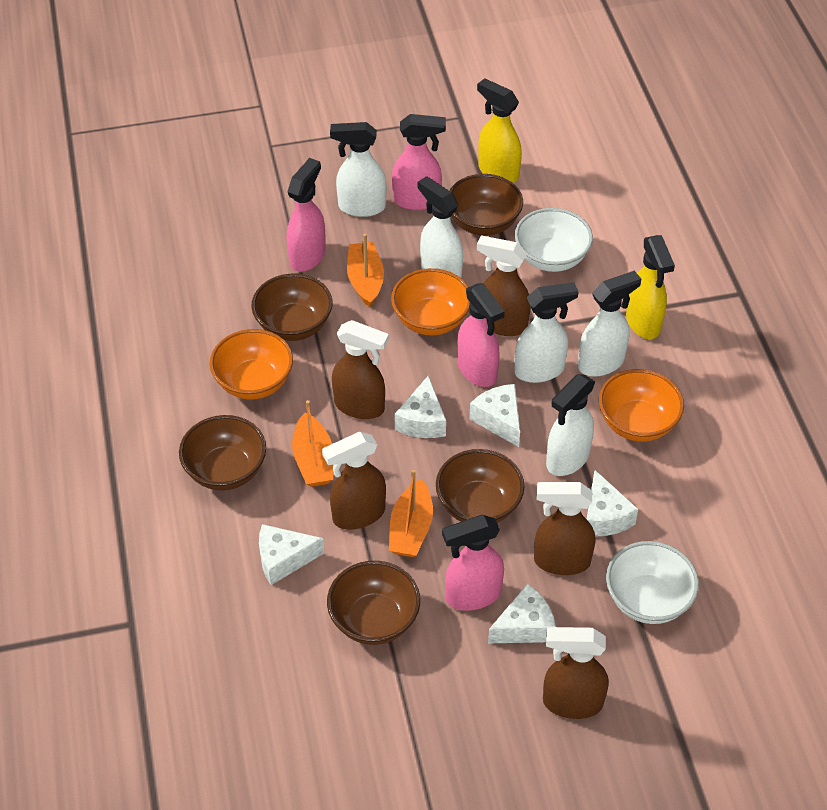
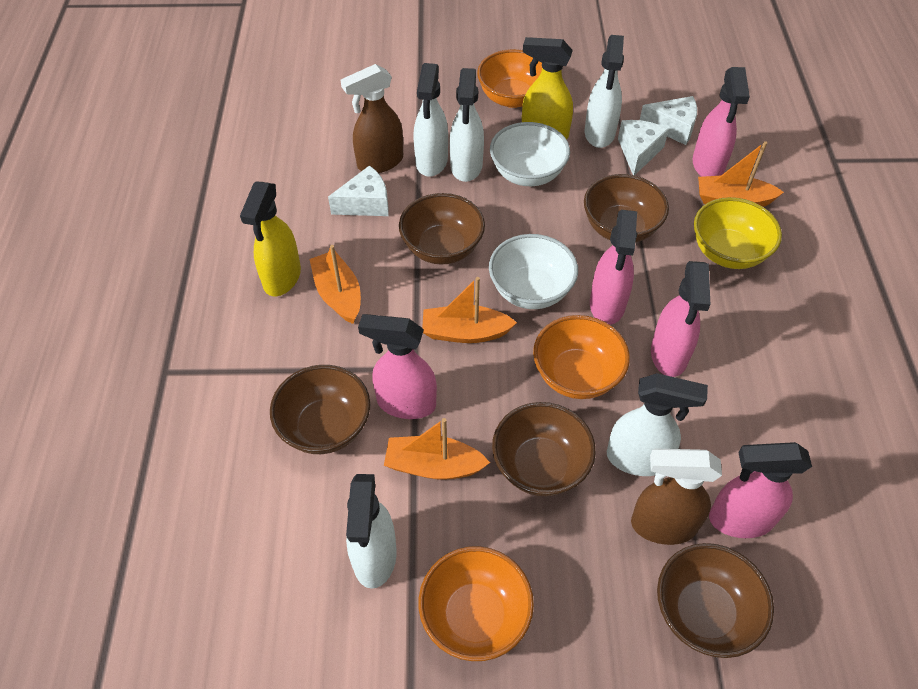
brown spray bottle: [322,432,386,530] [332,320,389,419] [477,235,531,336] [534,482,595,575] [543,627,609,719] = 5 -> [341,64,403,173] [631,449,722,545] = 2
orange boat: [292,400,333,487] [347,233,384,307] [389,470,433,557] = 3 -> [310,245,361,324] [384,418,490,480] [422,277,517,343] [698,141,784,207] = 4
pink spray bottle: [287,158,326,272] [392,114,446,210] [442,515,504,611] [457,283,505,387] = 4 -> [358,314,437,419] [590,210,637,325] [651,261,711,377] [693,67,750,177] [709,442,812,538] = 5
white cheese: [259,524,324,585] [395,375,446,438] [469,384,520,447] [488,583,556,643] [587,470,638,537] = 5 -> [328,165,389,216] [618,120,669,175] [640,96,697,145] = 3
yellow bowl: none = 0 -> [694,197,782,269] = 1

